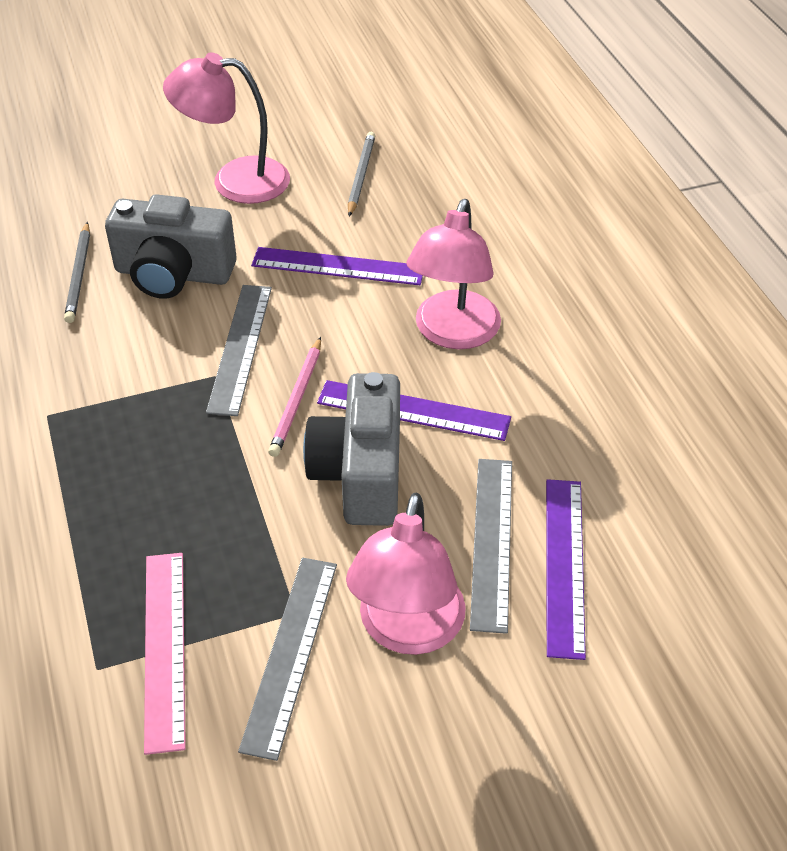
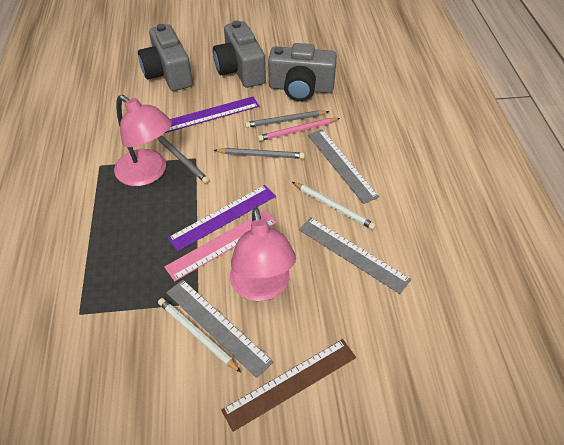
brown ruler: none = 0 -> [221,339,356,432] = 1
grey camera: [105,194,237,299] [303,372,400,526] = 2 -> [138,24,193,91] [213,21,266,88] [268,43,337,101] = 3
grey pencil: [64,222,90,323] [348,132,375,217] = 2 -> [157,135,209,183] [214,148,305,159] [245,110,329,128] = 3
pink lamp: [163,52,290,204] [346,492,466,655] [406,199,501,349] = 3 -> [114,95,172,186] [230,207,296,301] = 2
purple ruler: [251,247,423,285] [317,380,511,441] [546,479,586,660] = 3 -> [165,97,259,133] [168,185,276,251] = 2
white pencil: none = 0 -> [158,298,241,372] [292,182,376,230] = 2

